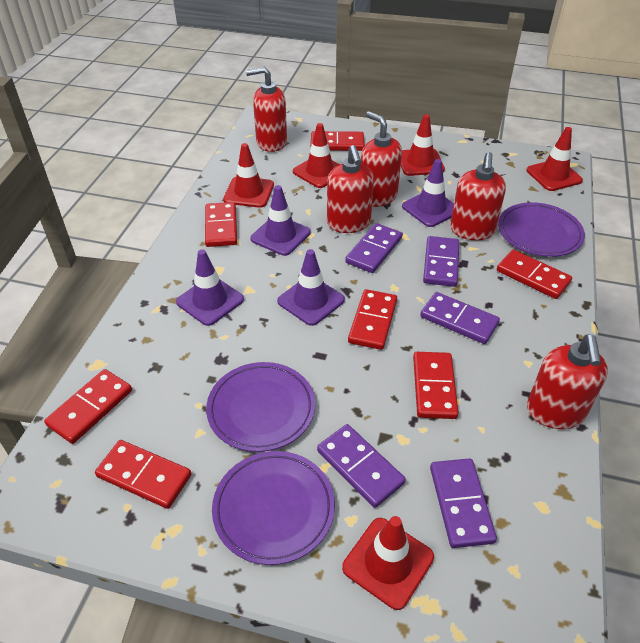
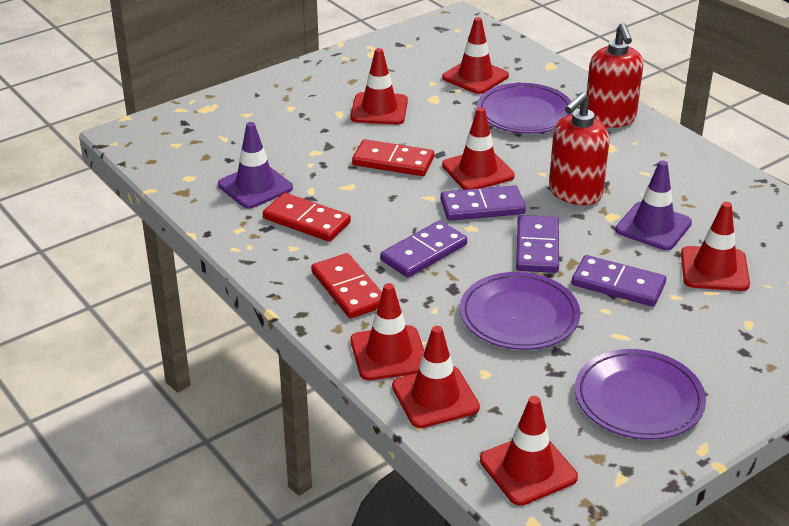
purple domino: [317,424,406,508] [345,223,402,273] [420,292,500,344] [423,236,459,287] [430,458,497,548] = 5 -> [380,220,467,278] [440,185,526,221] [516,215,559,273] [572,255,666,307] = 4
purple traffic cone: [176,249,244,326] [250,185,311,256] [277,249,345,326] [402,159,454,227] = 4 -> [218,122,293,209] [615,161,692,250] = 2
red domino: [44,369,132,444] [95,440,191,509] [205,202,237,247] [310,131,364,151] [348,289,397,350] [413,352,459,419] [497,250,572,299] = 7 -> [263,193,351,242] [311,253,382,319] [352,139,434,176] = 3
red soap dispenser: [246,67,287,152] [327,145,374,233] [361,111,402,207] [450,152,506,241] [527,334,608,429] = 5 -> [549,92,609,205] [586,23,643,128] = 2
red traffic cone: [223,143,274,208] [293,123,340,188] [342,516,434,610] [401,114,445,176] [526,127,583,191] = 5 -> [350,48,408,125] [350,283,424,380] [392,326,480,428] [442,17,509,94] [442,107,515,190] [480,396,578,506] [681,202,750,291] = 7

